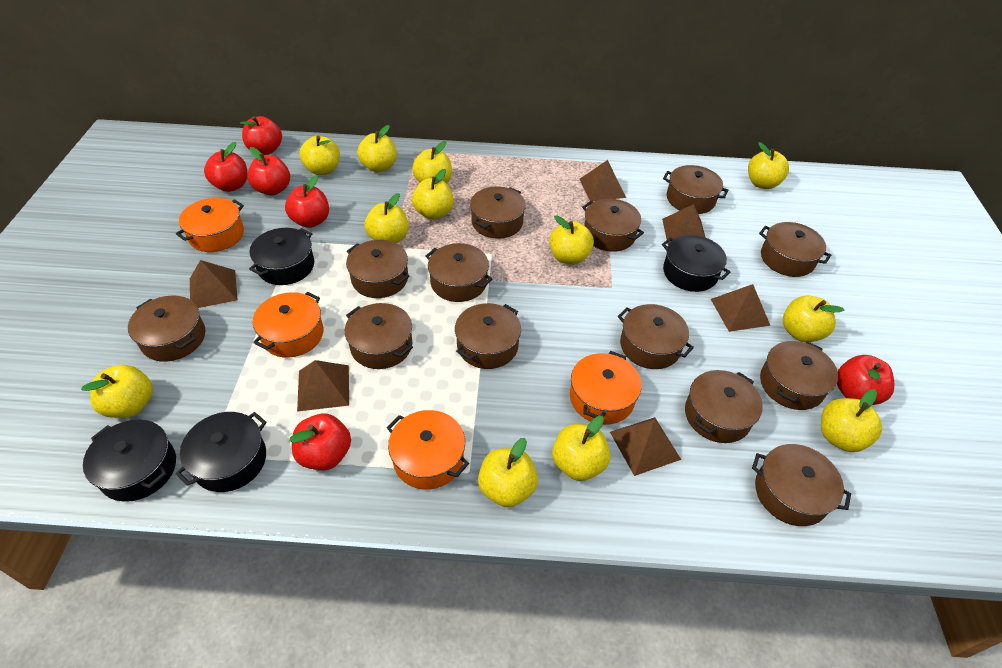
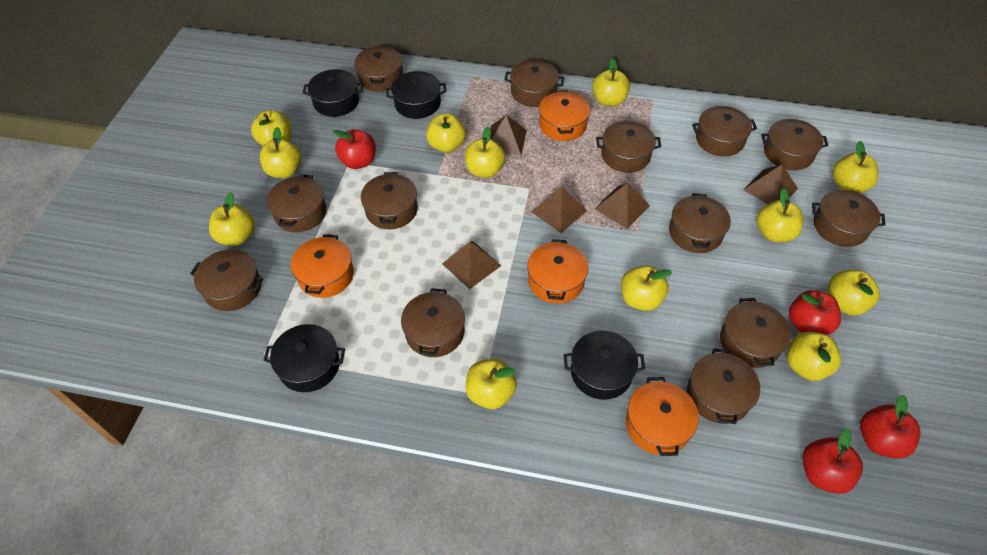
brown pyramid: [190,260,238,308] [297,360,349,412] [580,160,626,202] [610,417,681,476] [662,204,706,245] [711,284,770,332] = 6 -> [442,241,501,289] [490,115,527,156] [531,187,587,233] [595,183,650,229] [743,164,798,204] = 5
red apple: [204,142,247,192] [240,116,282,155] [247,147,290,195] [285,176,329,228] [290,413,351,470] [837,355,894,405] = 6 -> [332,129,376,169] [789,290,841,335] [803,429,863,494] [860,395,921,459] = 4

